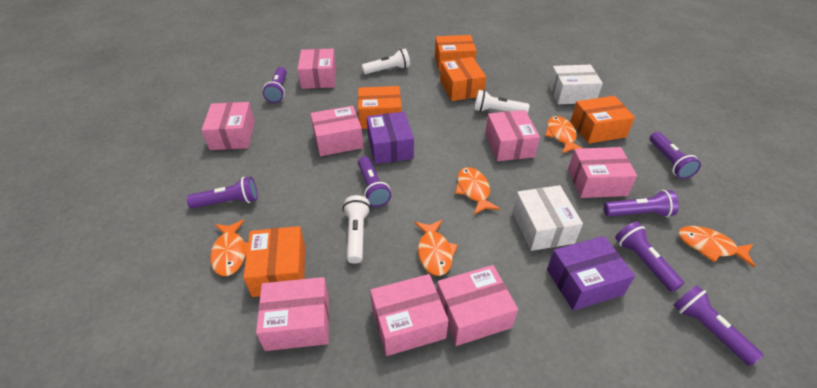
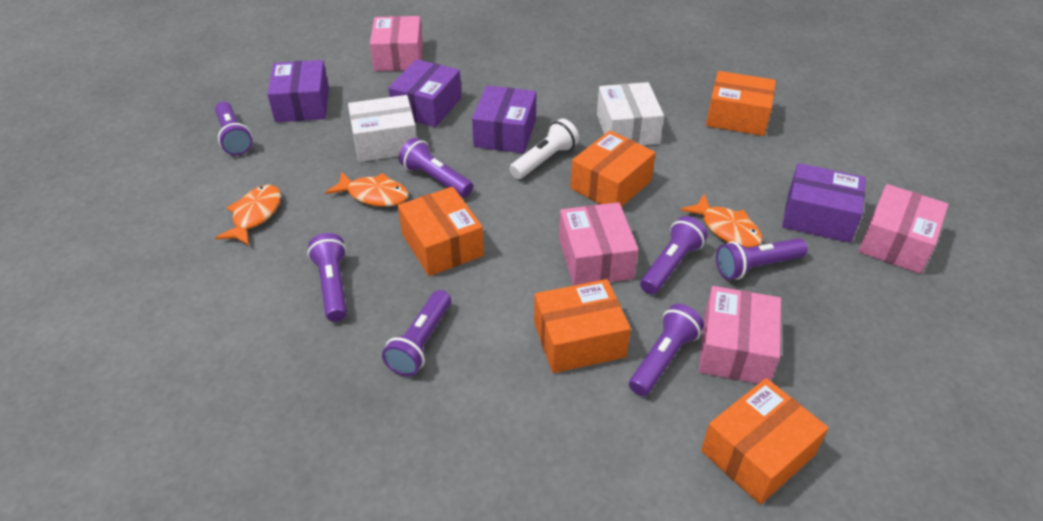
orange fish: [210,220,248,276] [415,220,458,276] [455,167,500,215] [545,116,582,153] [678,226,755,267] = 5 -> [215,185,281,246] [325,171,409,207] [680,194,763,248] = 3
pink box: [202,102,255,150] [256,277,329,351] [298,49,336,89] [310,106,363,156] [370,274,448,356] [437,265,518,346] [485,110,540,161] [568,147,637,198] = 8 -> [370,16,423,71] [559,202,638,286] [699,286,781,384] [858,184,949,274] = 4
purple box: [367,112,414,164] [547,236,635,311] = 2 -> [267,60,329,122] [388,59,462,127] [472,85,536,153] [782,163,866,243] = 4
white flashlight: [343,195,371,264] [361,49,410,74] [474,90,529,114] = 3 -> [509,119,579,179] = 1

